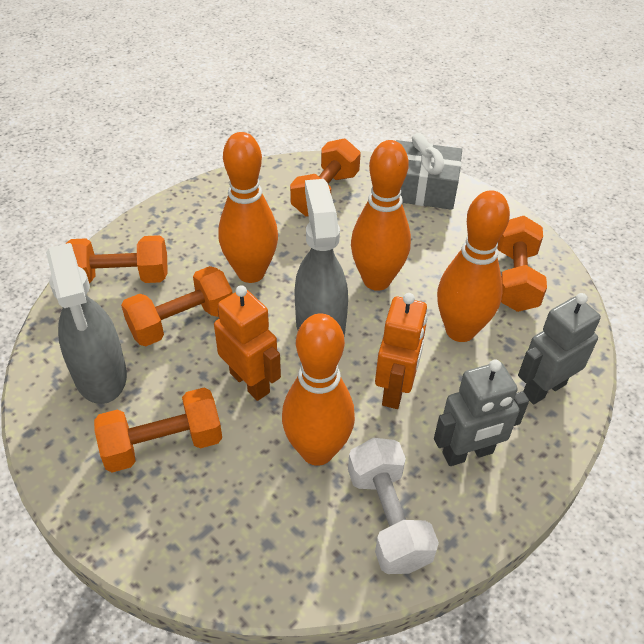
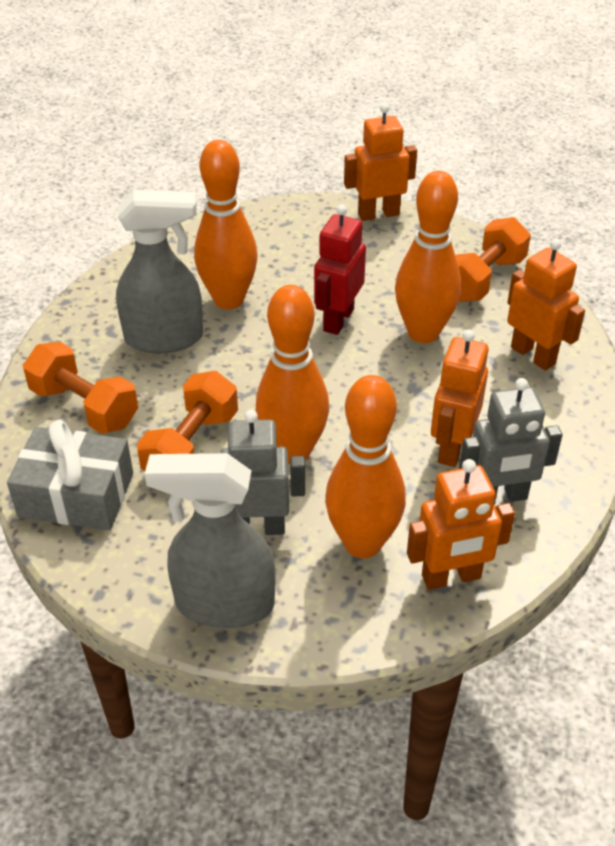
orange dumbbell: [65,235,168,283] [94,388,222,472] [121,266,233,346] [290,138,361,216] [497,216,547,312] = 5 -> [23,342,138,434] [137,371,238,471] [455,217,531,302] = 3
orange robot: [214,285,281,401] [375,293,428,409] = 2 -> [344,103,417,221] [407,459,515,590] [431,329,488,467] [507,239,585,370] = 4
red robot: none = 0 -> [314,204,366,335] = 1
white dumbbell: [348,438,439,574] = 1 -> none = 0

